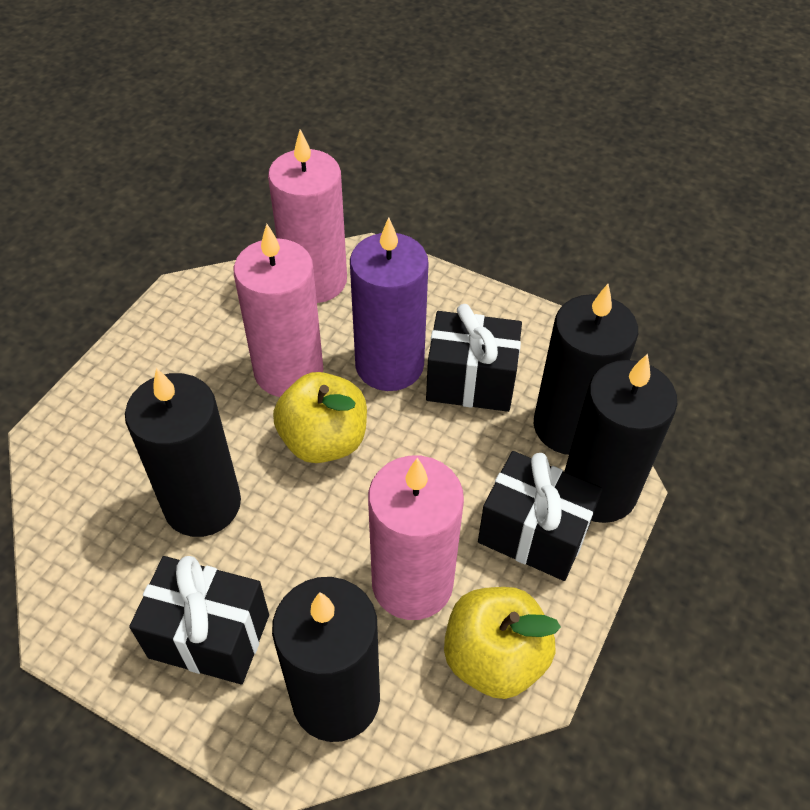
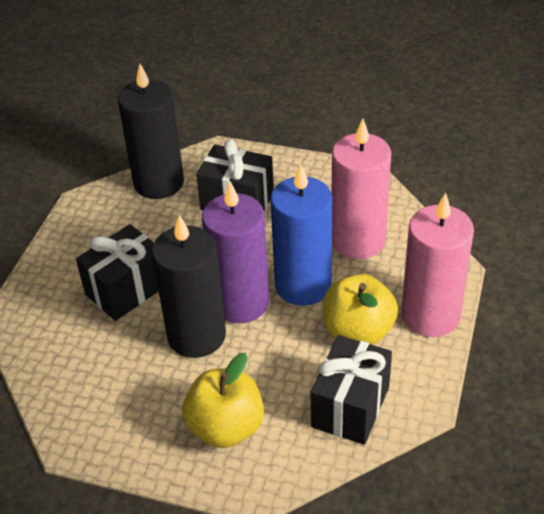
black candle: [125,368,241,537] [272,577,380,742] [534,284,638,455] [564,354,677,523] = 4 -> [118,64,184,199] [152,215,226,358] = 2
blue candle: none = 0 -> [270,163,332,306] = 1
pink candle: [234,224,323,397] [268,129,347,303] [368,455,464,620] = 3 -> [332,119,391,259] [401,193,474,337] = 2

